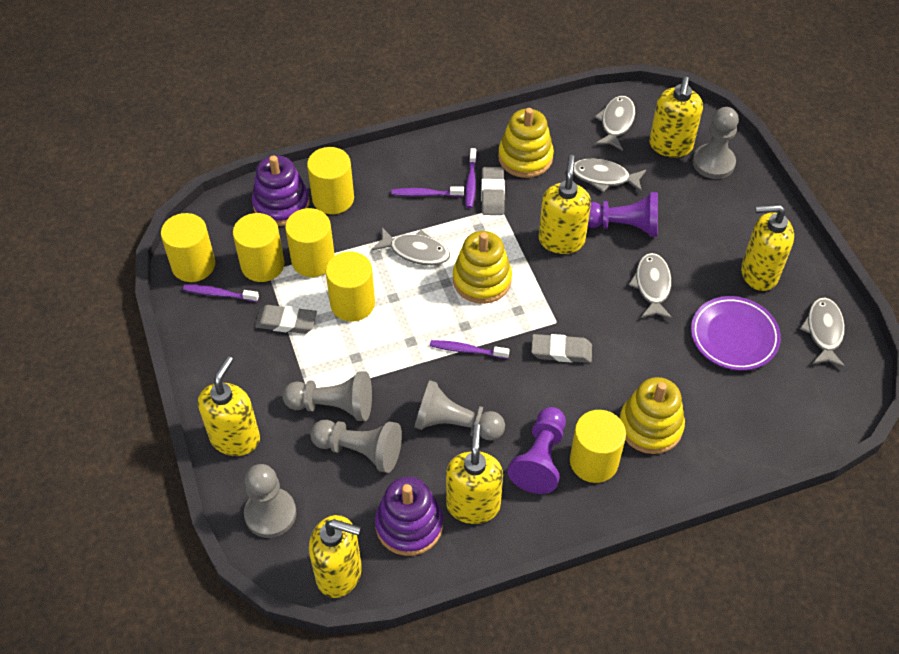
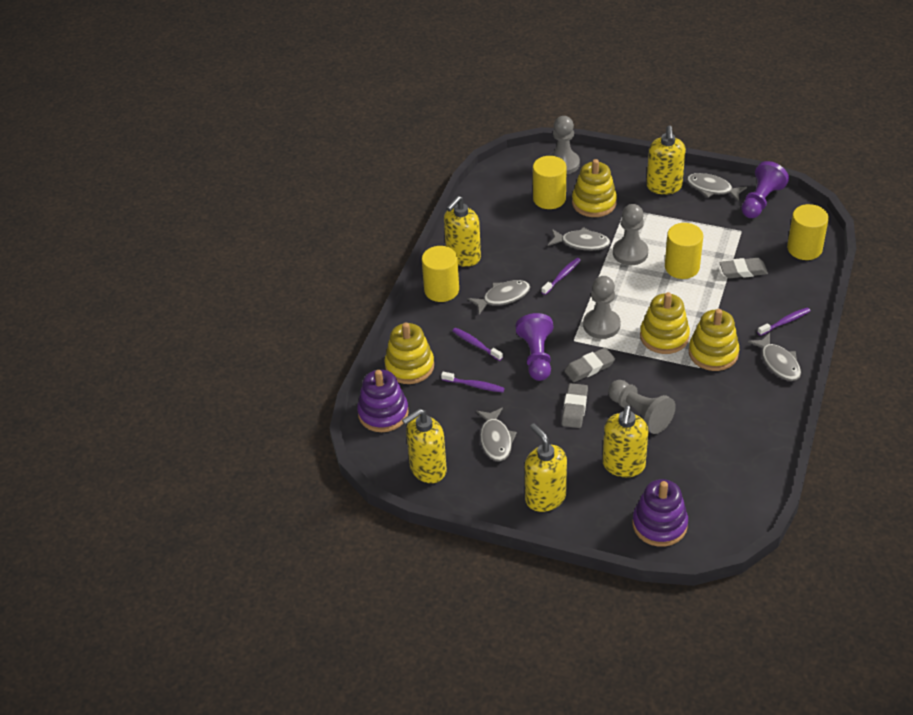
grey pawn: [244,464,296,538] [282,372,372,421] [310,420,402,473] [414,380,505,441] [693,107,739,179] = 5 -> [548,116,580,175] [583,276,621,339] [608,380,676,434] [613,204,648,265] = 4
purple plate: [691,296,781,371] = 1 -> none = 0
yellow cylinder: [161,213,215,282] [233,213,285,282] [285,208,335,277] [307,147,354,214] [326,251,375,321] [570,410,626,483] = 6 -> [422,246,459,302] [533,156,567,209] [665,223,703,279] [787,204,829,260] = 4
yellow soap dispenser: [198,356,260,456] [309,515,362,598] [446,424,503,524] [539,155,591,254] [649,77,703,158] [741,204,794,291] = 6 -> [402,409,447,483] [444,196,481,267] [525,423,567,512] [603,405,648,477] [646,125,686,195] = 5
yellow stacking toy: [453,231,512,304] [498,108,554,178] [619,377,685,454] = 3 -> [384,322,434,384] [572,159,617,217] [640,292,690,354] [689,309,739,371] = 4

